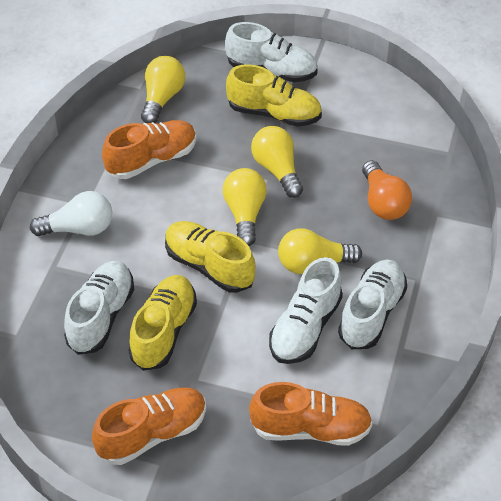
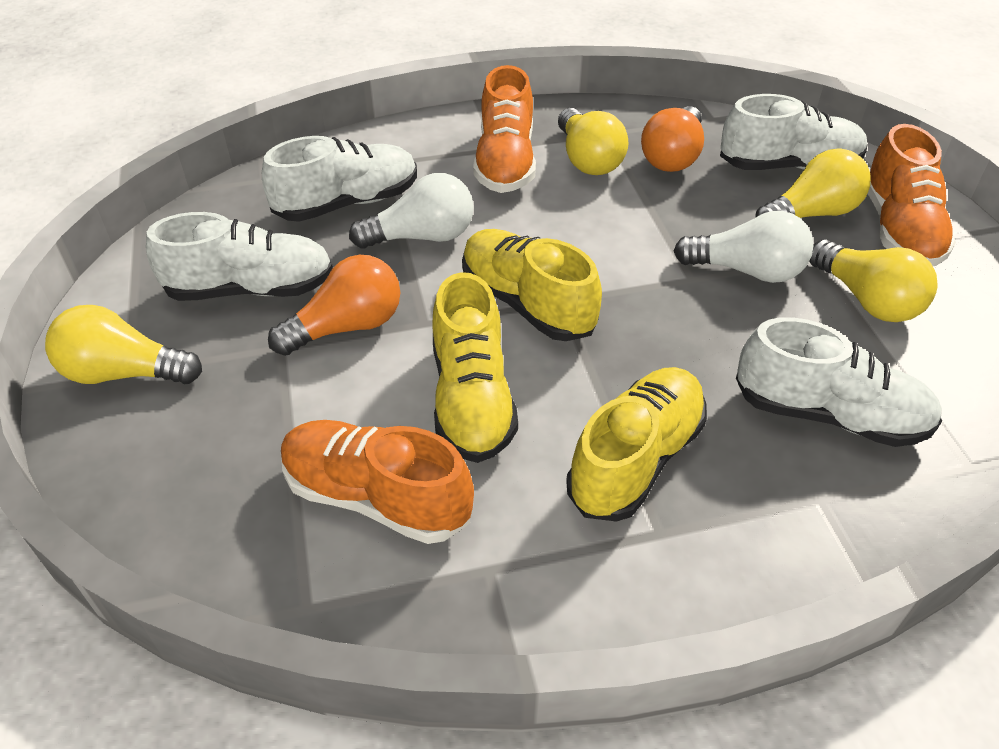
orange light bulb: [362,160,412,220] = 1 -> [268,255,400,356] [641,106,704,172] = 2
white light bulb: [30,191,112,236] = 1 -> [349,173,474,249] [674,211,813,283] = 2

